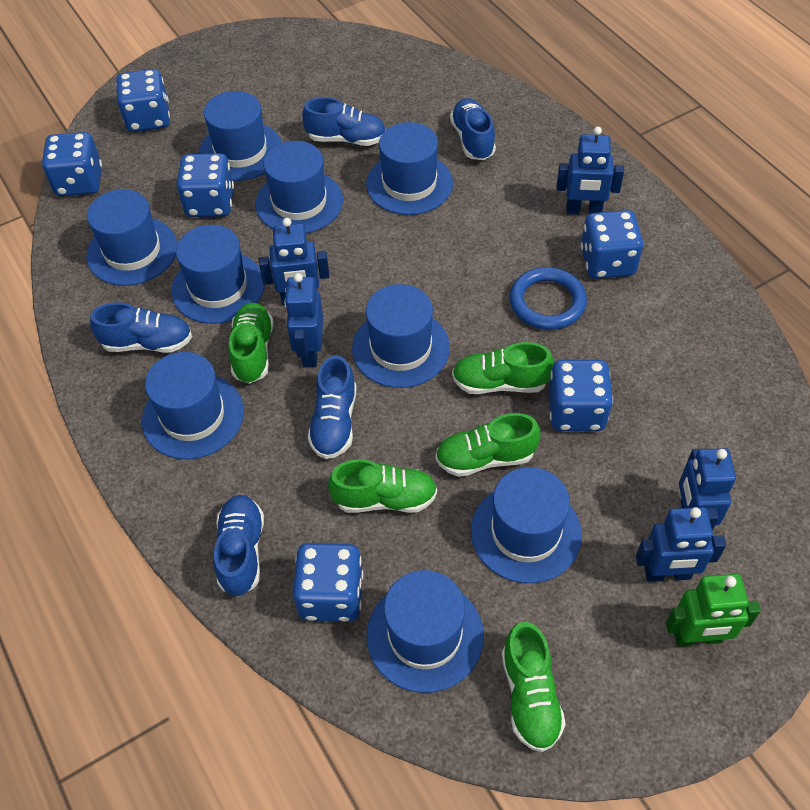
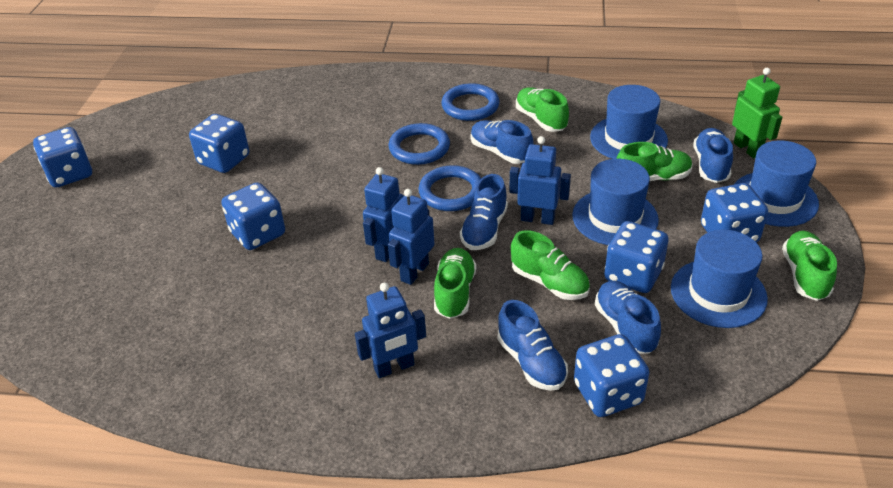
blue hat: [86,189,178,286] [142,352,244,459] [171,225,265,324] [199,91,282,181] [255,141,343,233] [352,284,450,388] [366,122,453,215] [367,570,484,693] [471,467,582,583] = 9 -> [572,159,659,245] [590,85,668,159] [671,230,768,328] [734,141,819,227] = 4
blue ring: [510,267,587,330] = 1 -> [389,123,450,165] [419,165,481,211] [441,83,500,121] = 3
blue robot: [259,218,330,305] [284,273,323,367] [557,127,624,215] [636,507,726,582] [679,448,736,531] = 5 -> [355,283,426,378] [363,167,404,262] [388,189,435,285] [509,136,571,225] = 4

